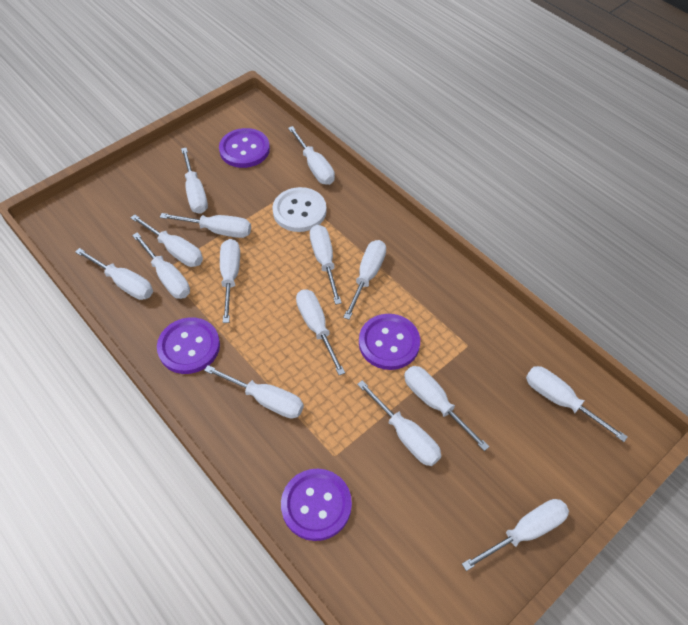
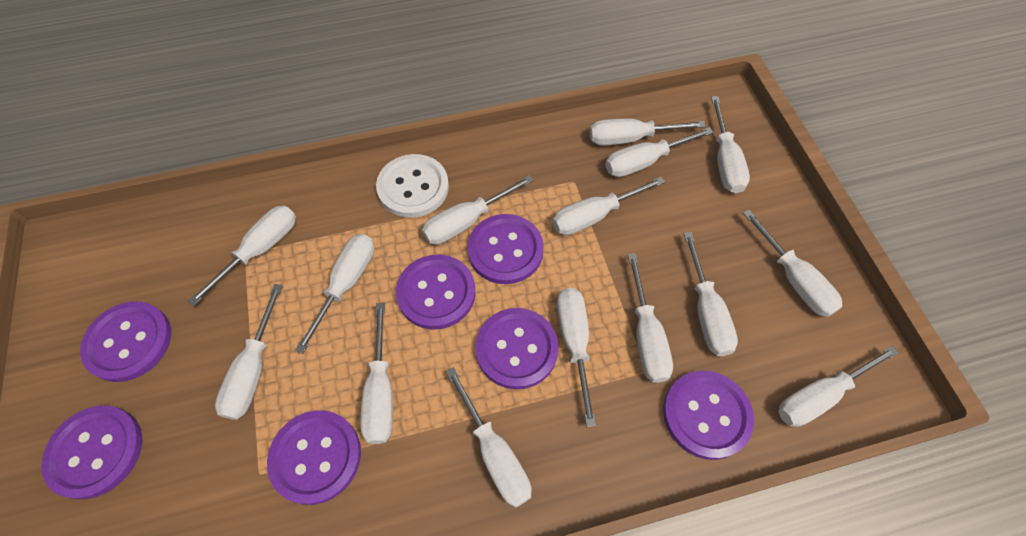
purple button: [157,317,220,374] [219,128,270,168] [281,469,352,541] [359,314,420,370] = 4 -> [41,405,142,499] [80,301,171,382] [267,410,361,505] [396,254,475,330] [467,214,544,284] [475,308,558,389] [663,370,754,460] = 7

